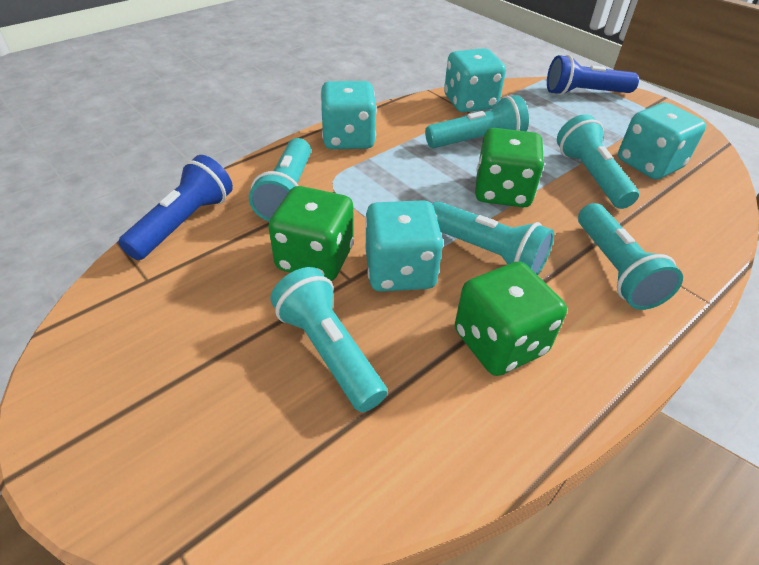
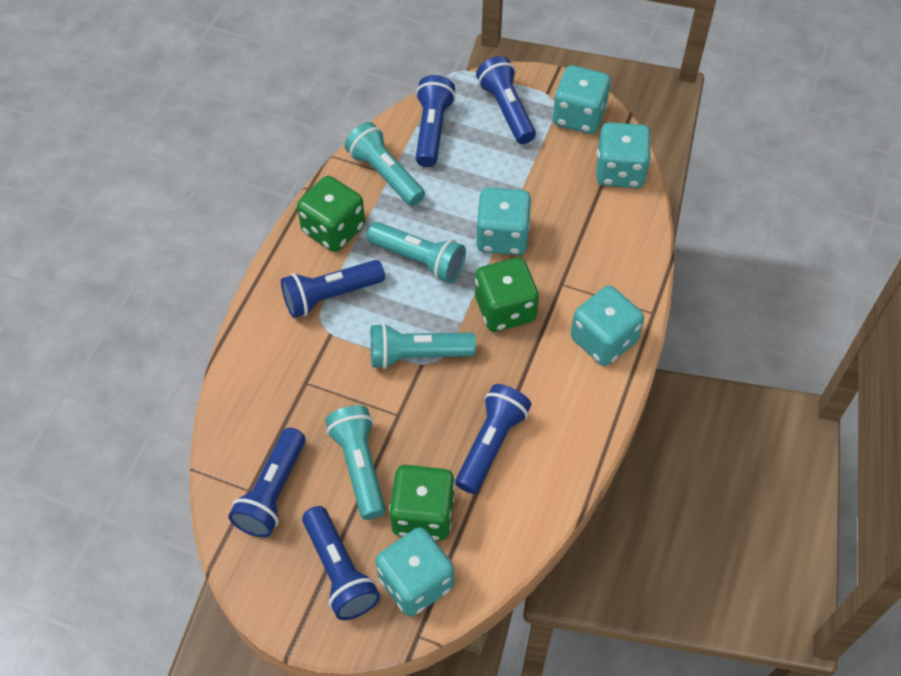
blue flashlight: [118,155,233,260] [547,55,639,95] = 2 -> [228,428,306,538] [281,260,385,318] [302,506,380,620] [416,75,456,167] [455,384,531,494] [476,56,536,144] = 6
turquoise dice: [320,81,377,149] [365,200,444,292] [444,48,506,112] [618,103,707,179] = 4 -> [376,527,454,617] [476,187,531,255] [553,65,611,134] [571,285,644,366] [596,122,651,188] = 5
turquoise flashlight: [249,138,311,221] [271,267,387,412] [425,95,529,148] [432,201,554,275] [557,114,639,209] [578,203,683,310] = 6 -> [325,405,386,520] [345,122,425,206] [367,222,466,283] [370,323,476,369] = 4

